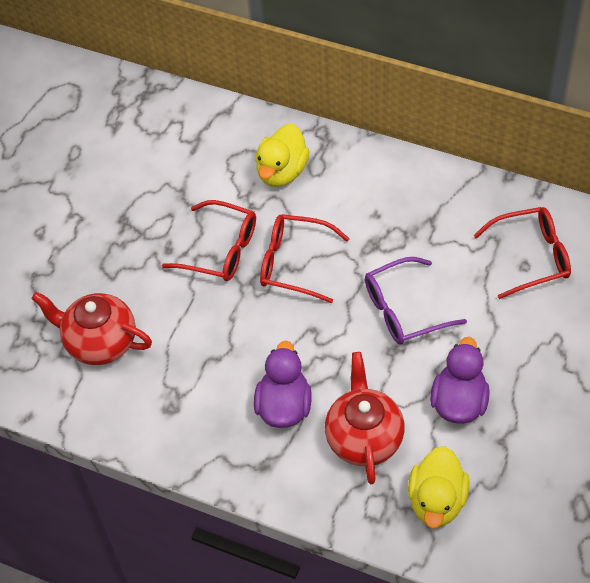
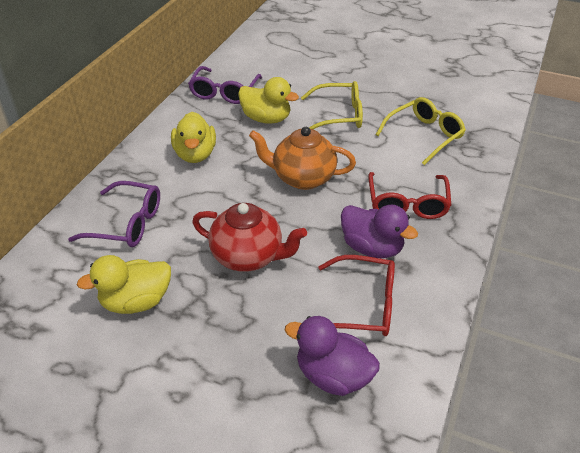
orange teapot: none = 0 -> [249,127,356,190] = 1
purple glasses: [365,257,467,345] = 1 -> [68,181,160,247] [188,66,262,104] = 2
red glasses: [162,200,256,281] [260,214,350,303] [473,207,571,299] = 3 -> [318,255,395,336] [368,172,451,219] = 2
red teapot: [31,292,152,365] [325,352,405,484] = 2 -> [192,203,307,272] = 1
yellow duck: [255,123,310,187] [408,446,469,528] = 2 -> [77,255,171,314] [171,112,216,163] [238,77,299,124] = 3
yellow glasses: none = 0 -> [301,81,363,129] [376,97,466,165] = 2

